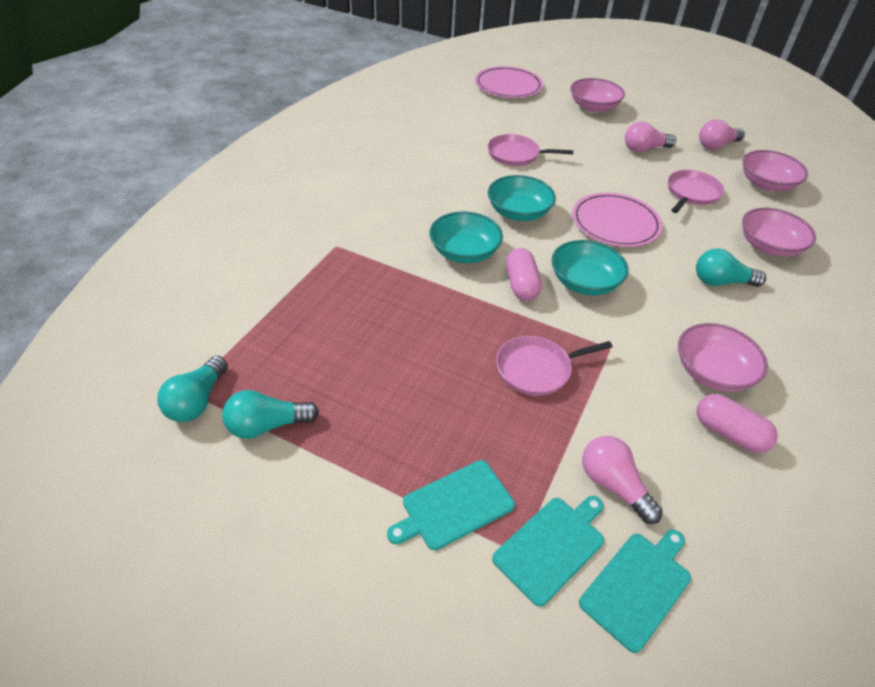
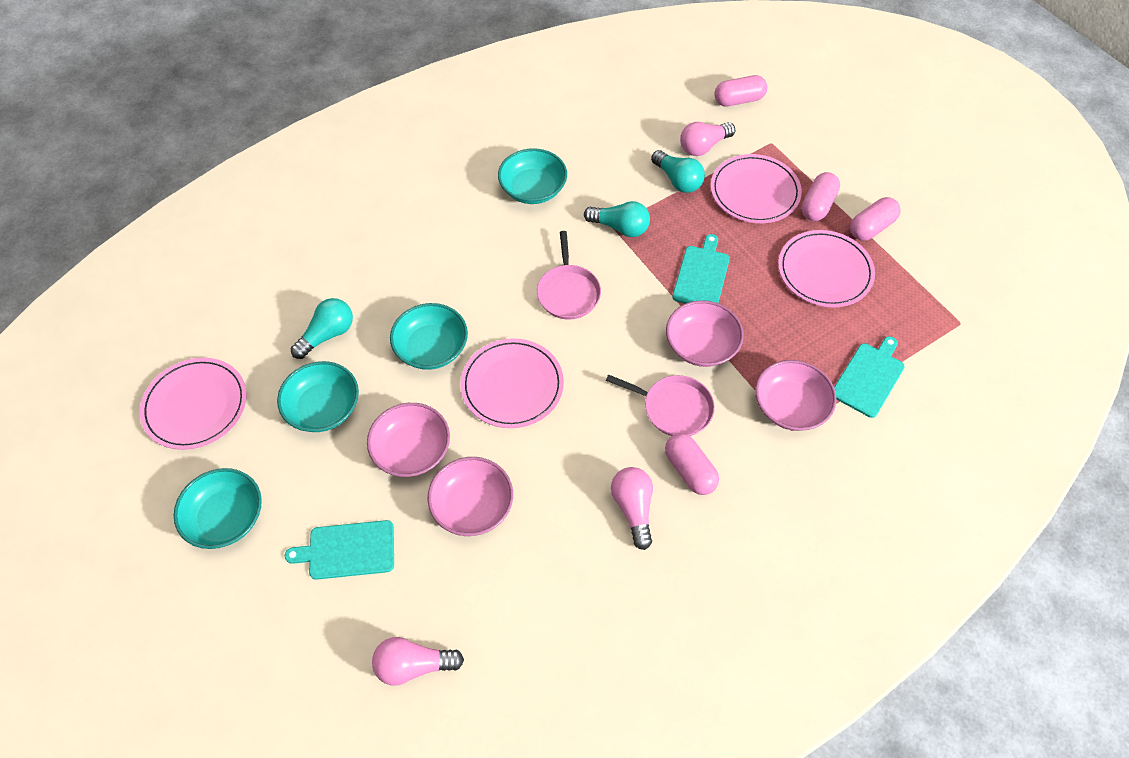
pink capsule: [506,248,542,301] [697,394,778,453] = 2 -> [665,433,719,495] [714,75,767,107] [801,172,840,221] [850,197,901,240] = 4
pink pan: [487,134,573,166] [496,336,613,396] [668,170,724,213] = 3 -> [537,231,601,319] [606,374,715,436] = 2
pink plate: [475,66,543,98] [572,193,663,247] = 2 -> [140,358,247,450] [460,338,564,428] [711,154,802,223] [778,230,875,307] = 4
turquoise bowl: [429,212,503,263] [488,175,556,221] [551,240,628,296] = 3 -> [174,468,262,549] [277,361,359,432] [390,303,468,370] [498,148,567,204] = 4

